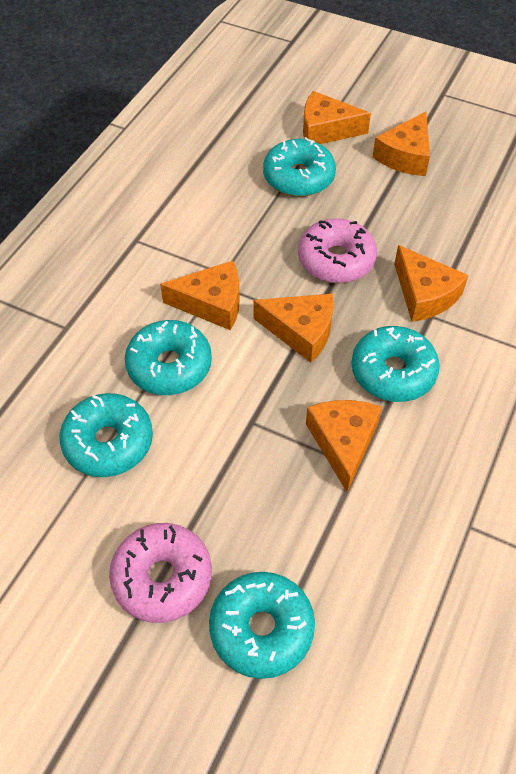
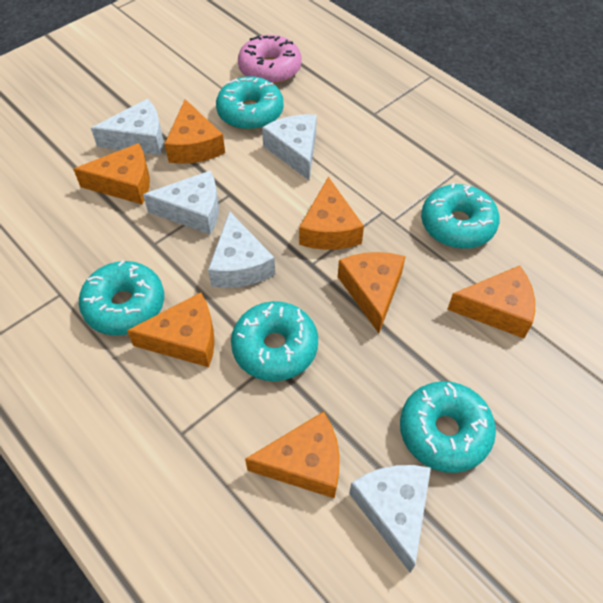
orange cheese: [160,261,240,330] [253,293,334,363] [303,91,371,144] [306,400,382,492] [373,111,430,176] [394,245,468,322] = 6 -> [73,143,150,204] [127,292,215,367] [165,99,225,164] [245,412,340,499] [299,177,364,250] [338,252,406,333] [447,266,535,338] = 7
pink donut: [109,523,212,623] [298,218,377,283] = 2 -> [238,35,302,84] = 1
white cheese: none = 0 -> [91,99,163,155] [143,170,219,235] [208,211,275,288] [262,114,317,180] [349,465,431,573] = 5

